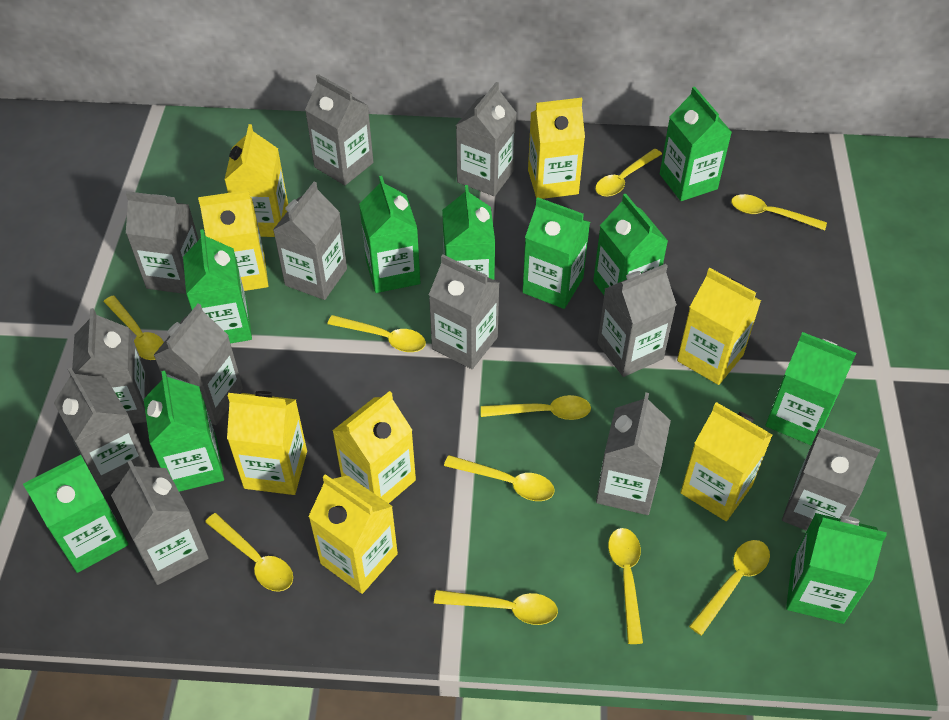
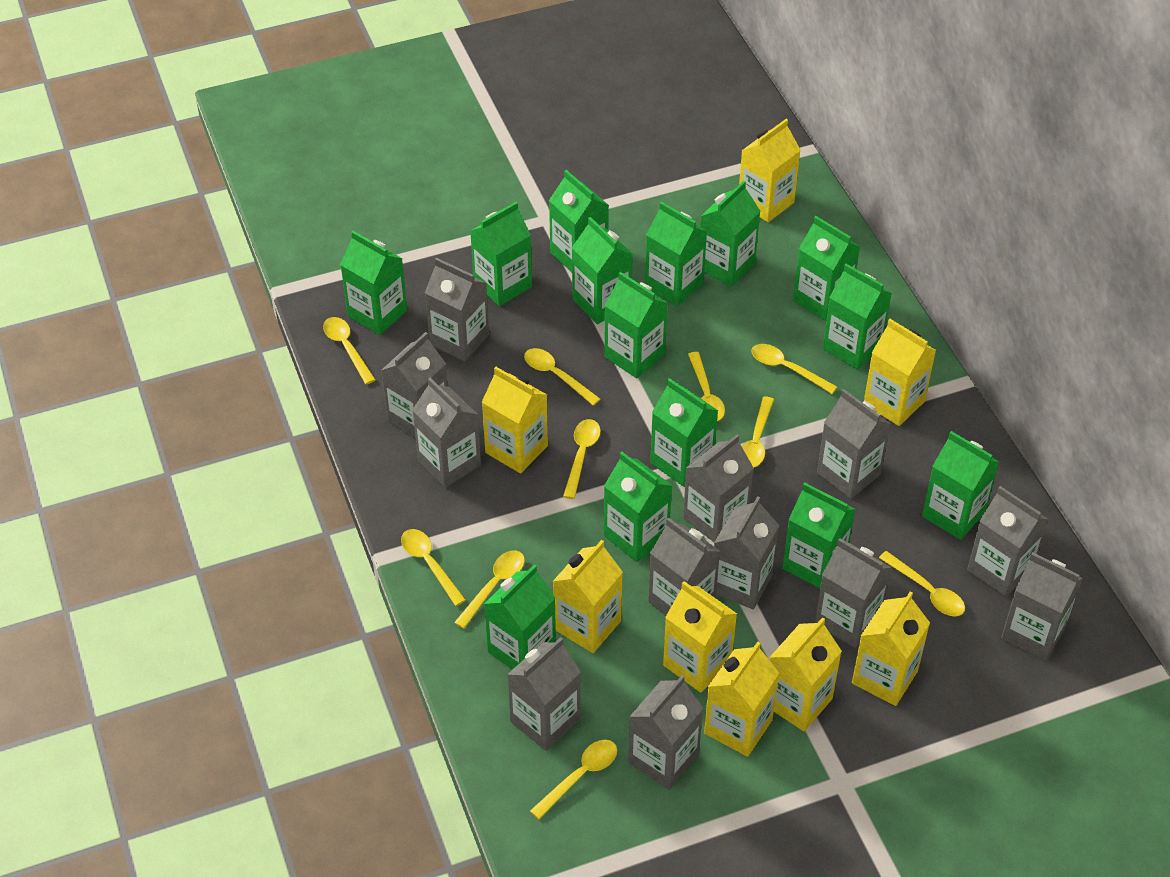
green carton: [23,455,129,573] [144,371,224,492] [183,229,252,344] [359,176,420,293] [442,185,495,280] [522,197,590,309] [593,193,668,295] [660,87,732,201] [766,332,856,445] [786,513,887,624] = 10 -> [340,231,407,335] [470,202,532,306] [484,564,556,670] [549,170,609,272] [572,217,633,324] [604,272,667,378] [604,452,672,562] [645,202,707,306] [650,378,718,487] [700,180,760,287] [782,482,856,589] [793,216,860,321] [823,264,892,369] [922,431,999,540] = 14

